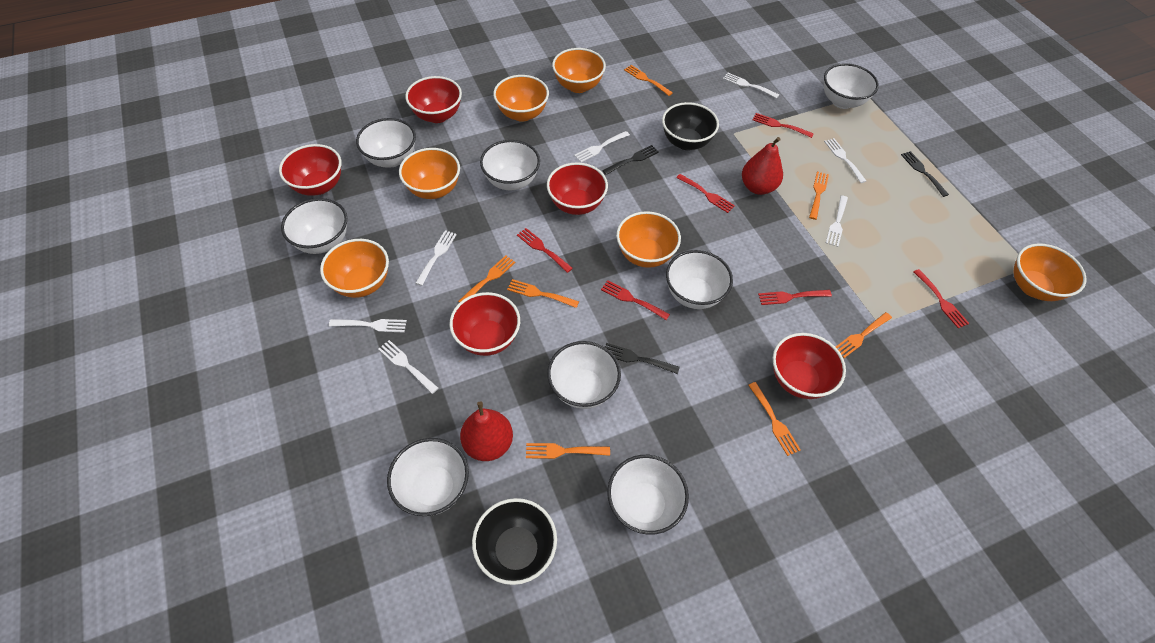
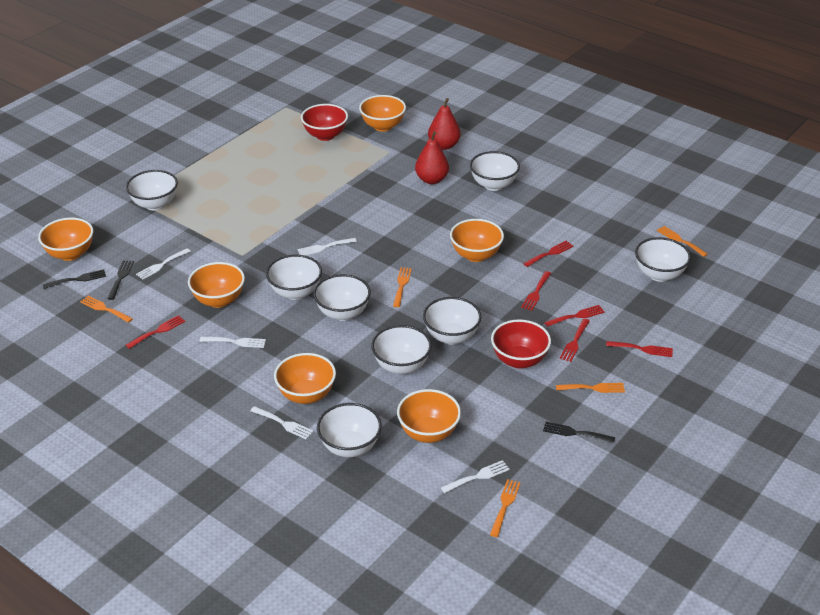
black bowl: [472,498,557,585] [662,102,719,150] = 2 -> none = 0
orange fork: [458,255,515,303] [507,279,579,308] [526,443,610,459] [624,65,673,96] [748,382,801,456] [809,172,829,220] [836,312,892,358] = 7 -> [80,296,133,323] [393,267,412,307] [490,479,521,537] [556,383,625,393] [657,226,708,257] = 5
red bowl: [279,144,341,196] [405,76,462,123] [449,292,520,356] [547,162,608,215] [773,333,846,399] = 5 -> [301,104,348,141] [491,319,551,369] = 2
white fork: [329,319,407,332] [378,340,438,394] [416,230,457,286] [574,131,630,162] [723,72,779,98] [824,138,866,183] [826,195,848,247] = 7 -> [136,248,191,280] [200,337,266,348] [250,406,314,439] [298,238,357,255] [441,460,510,493] = 5

